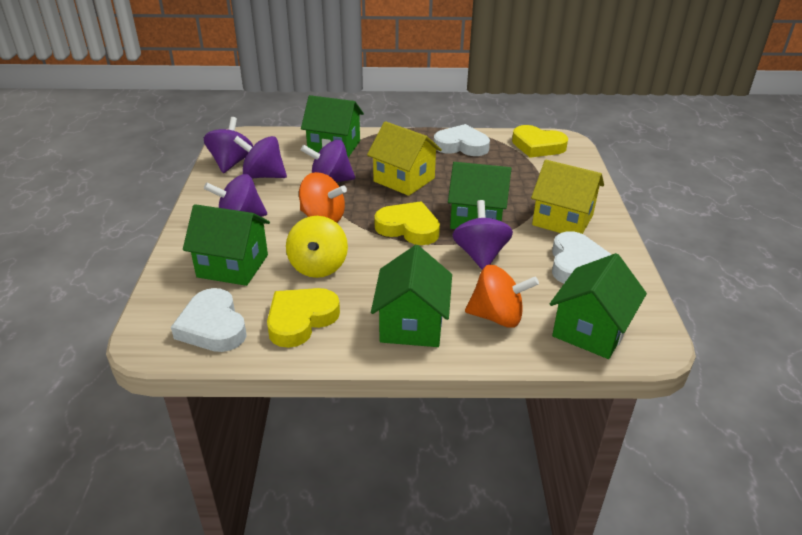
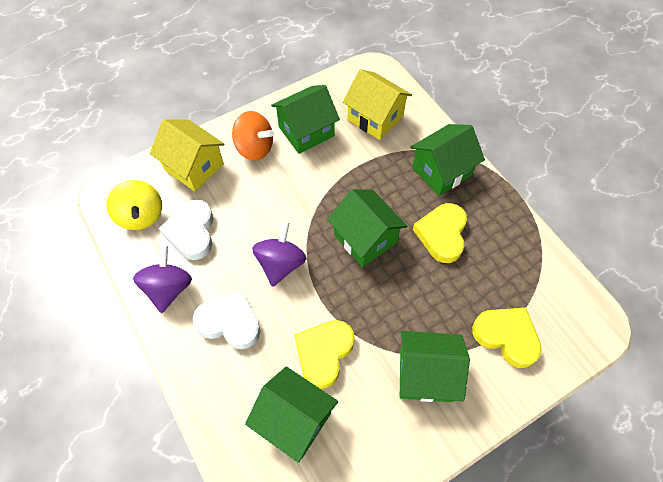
orange spinning top: [299,172,347,223] [465,265,539,328] = 2 -> [232,111,274,161] = 1
purple spinning top: [204,117,253,173] [204,174,267,217] [234,136,287,179] [301,140,355,182] [452,200,513,270] = 5 -> [133,245,192,313] [252,221,307,287] = 2
white heart: [171,288,247,352] [434,124,490,156] [552,231,612,284] = 3 -> [159,200,213,260] [193,289,260,349] = 2

